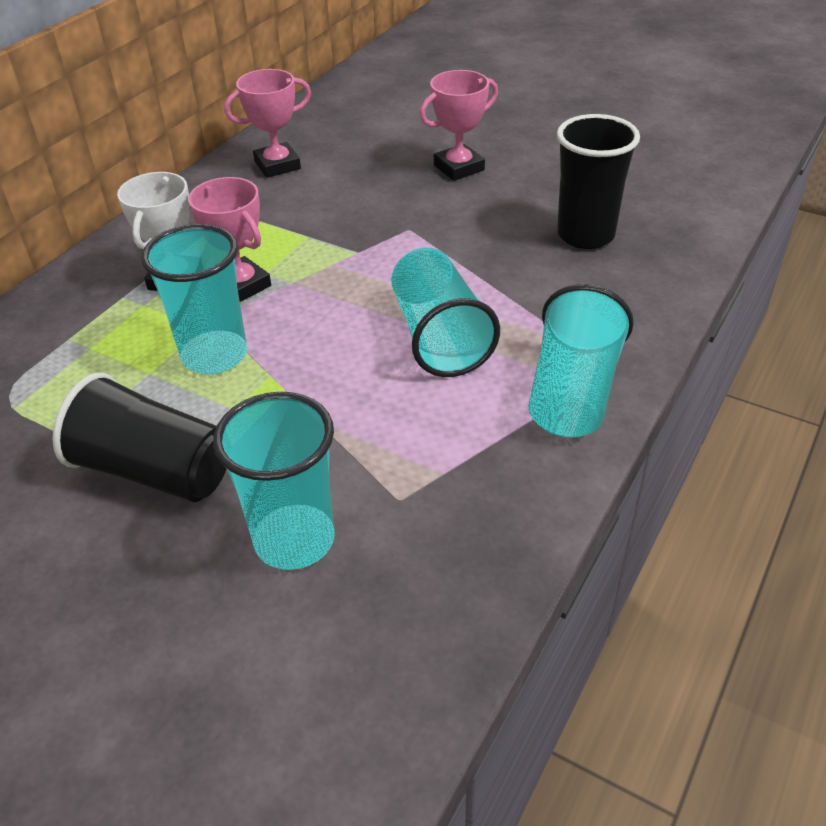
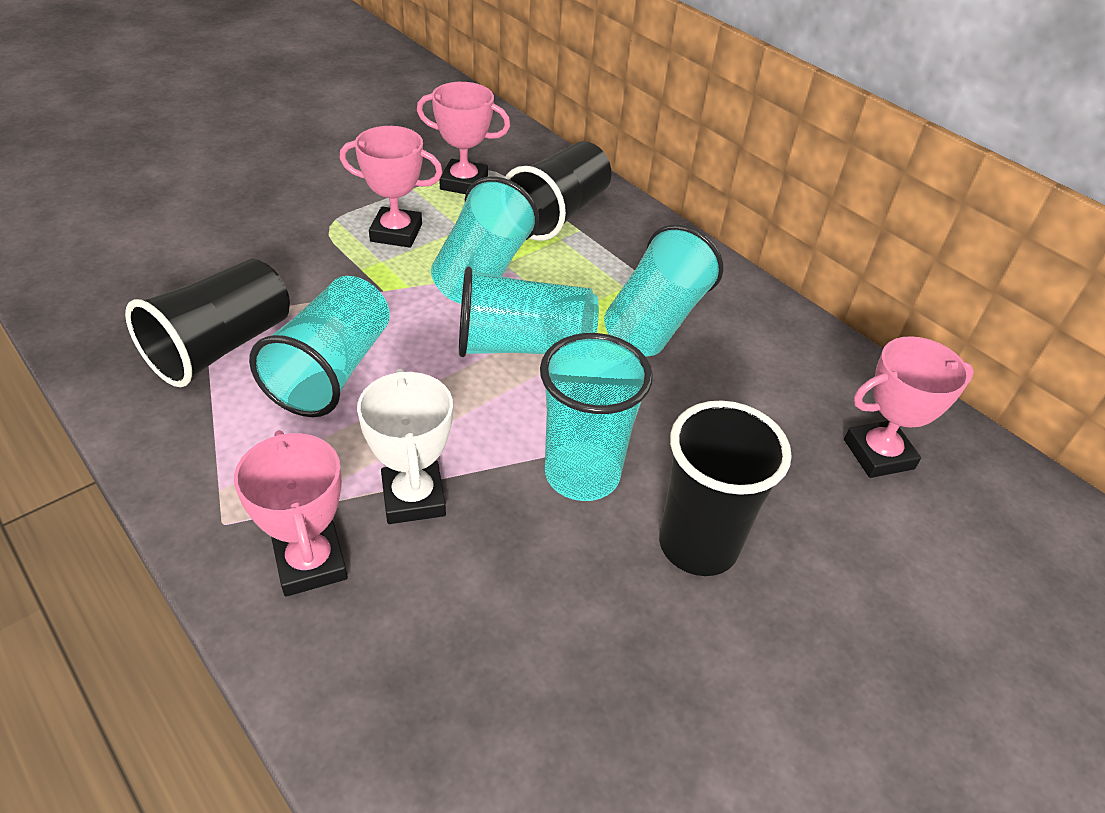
black cup: [53,372,227,502] [557,114,640,249] = 2 -> [125,259,290,387] [505,141,611,241] [659,400,792,576] = 3
pink trophy: [188,177,271,302] [224,69,311,178] [420,70,498,181] = 3 -> [234,430,348,597] [339,126,443,248] [417,82,510,194] [844,336,974,478] = 4
turquoise cup: [141,224,247,374] [213,392,335,570] [391,248,500,377] [528,284,634,437] = 4 -> [249,276,390,417] [431,176,539,304] [459,267,599,357] [540,333,653,501] [604,224,724,357] = 5

